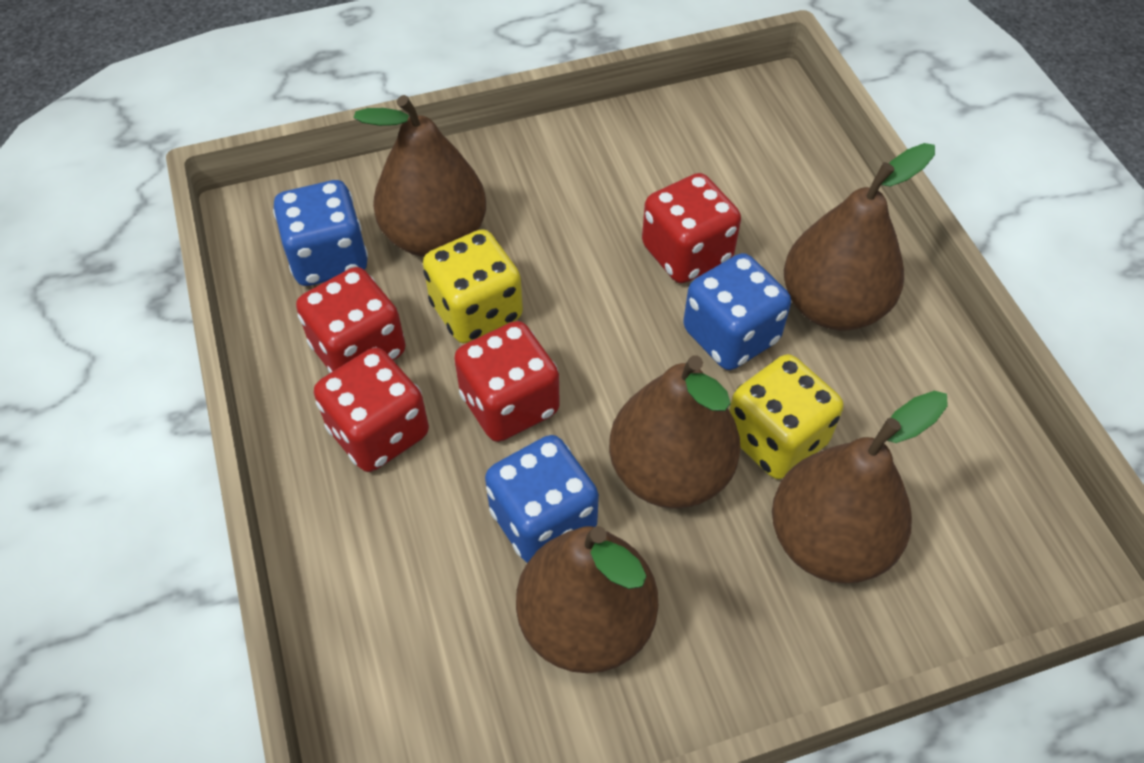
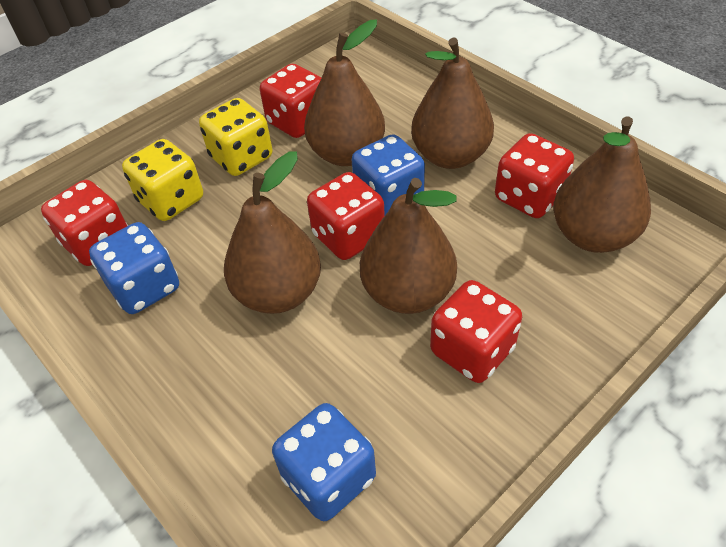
red dice: [296,267,405,373] [314,348,429,472] [454,321,560,442] [642,173,741,283] = 4 -> [41,180,128,266] [260,64,321,138] [307,172,385,260] [430,280,522,383] [495,133,574,218] = 5

